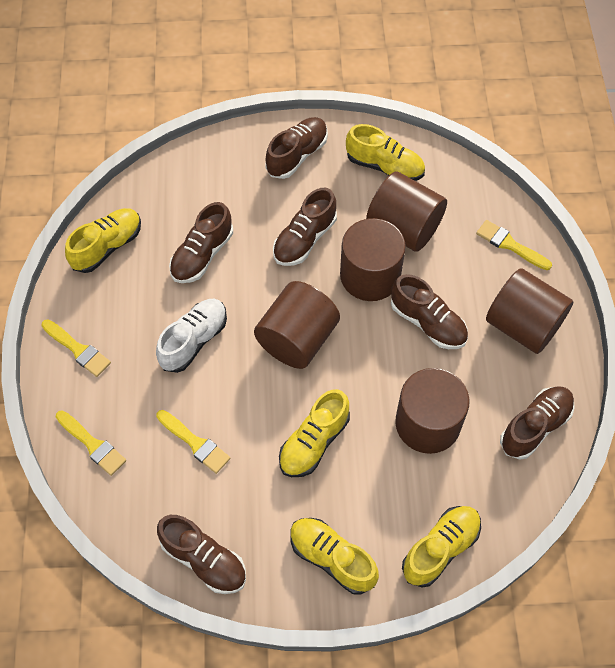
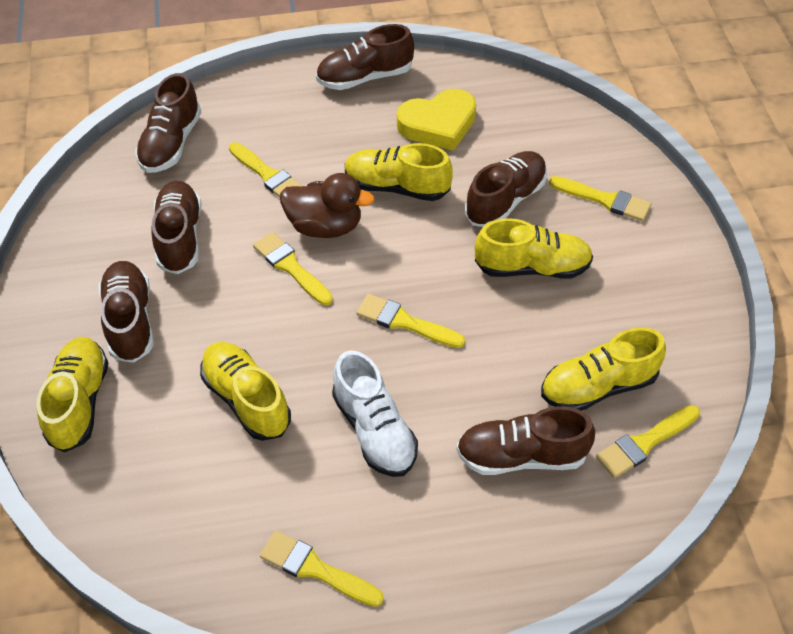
brown cylinder: [254,281,340,369] [340,218,406,301] [366,171,447,252] [395,368,470,454] [486,268,573,354] = 5 -> none = 0
brown duck: none = 0 -> [280,173,375,238] = 1
yellow brush: [41,320,111,377] [56,410,126,476] [156,410,230,474] [476,220,552,270] = 4 -> [229,142,302,197] [253,232,333,305] [260,531,384,607] [356,294,465,348] [549,176,651,221] [596,405,700,478] = 6
yellow heart: none = 0 -> [397,89,476,151] = 1

